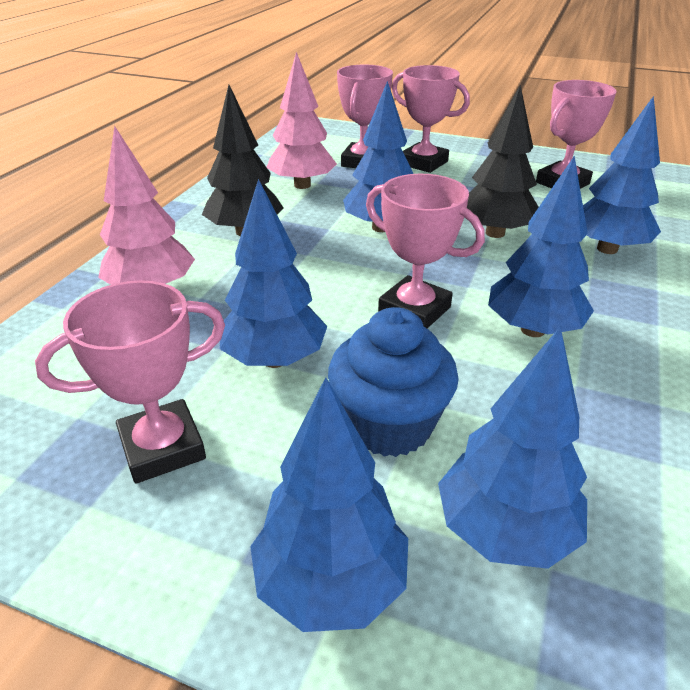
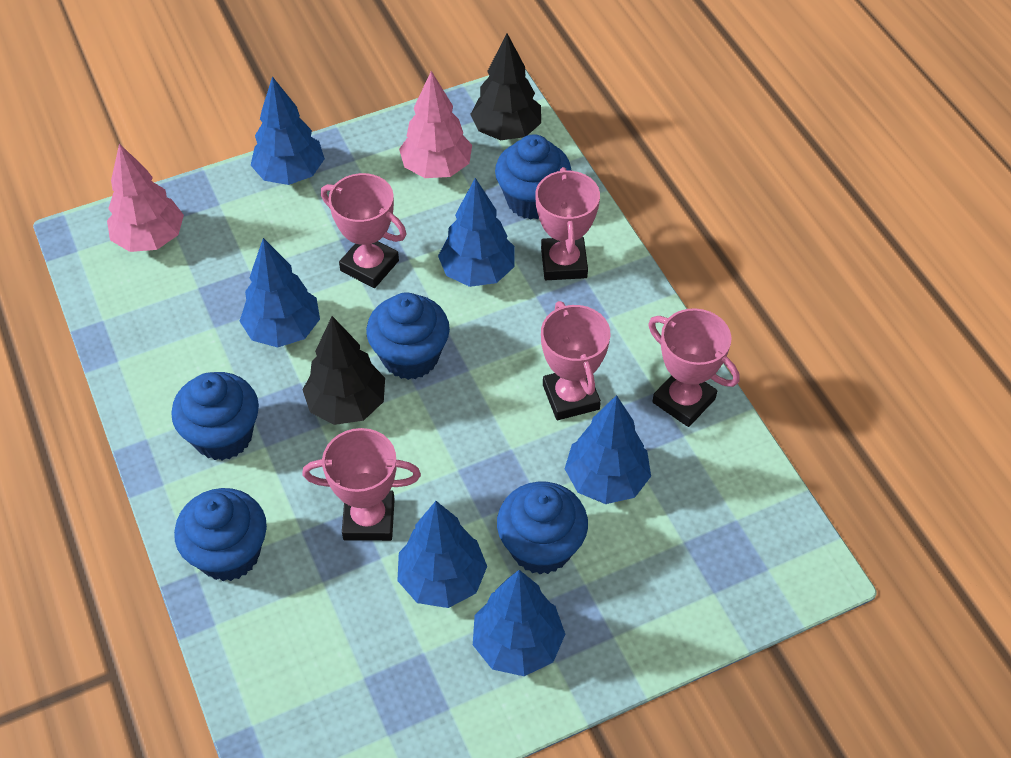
blue cupcake: [328,307,459,457] = 1 -> [171,372,259,460] [174,488,267,581] [366,292,450,380] [495,134,571,220] [497,482,588,575] = 5

